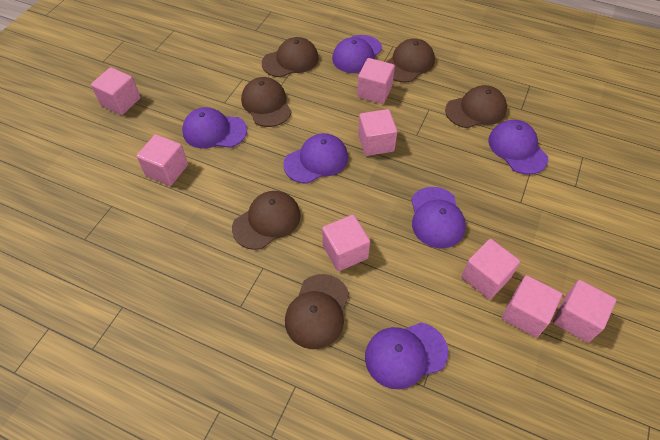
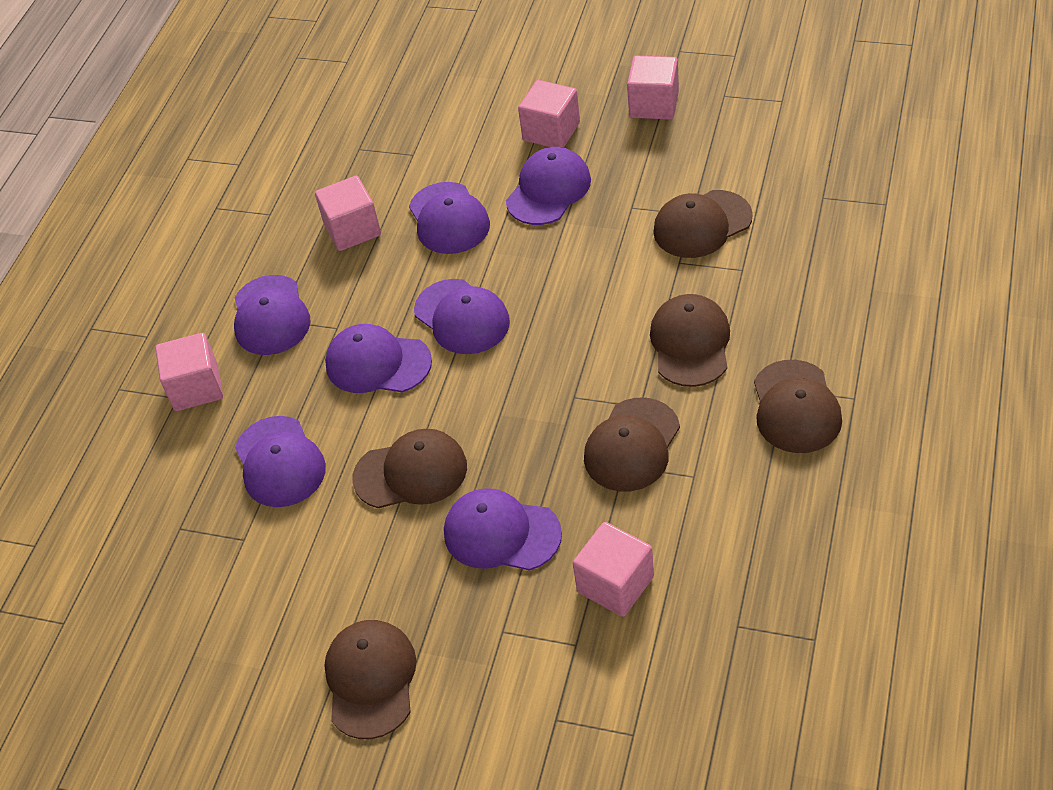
pink cube: [91,67,141,115] [136,134,188,186] [322,215,370,271] [357,58,395,104] [358,109,397,156] [462,239,520,300] [502,275,562,337] [553,280,616,343] = 8 -> [155,333,223,411] [315,176,381,251] [518,80,580,148] [573,522,654,617] [627,55,679,120] = 5
purple cap: [182,107,247,148] [283,133,348,184] [332,35,382,73] [365,323,448,389] [411,187,466,249] [488,120,548,175] = 6 -> [234,275,310,355] [235,416,326,507] [325,324,432,393] [409,182,490,254] [414,279,510,354] [444,488,562,571] [506,147,591,225] = 7

